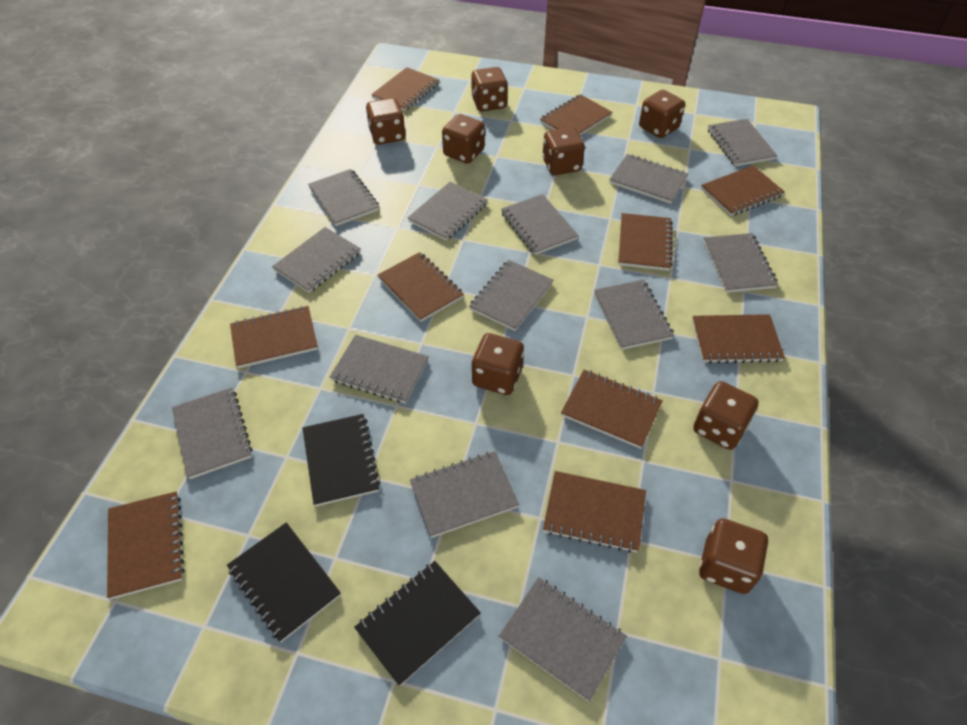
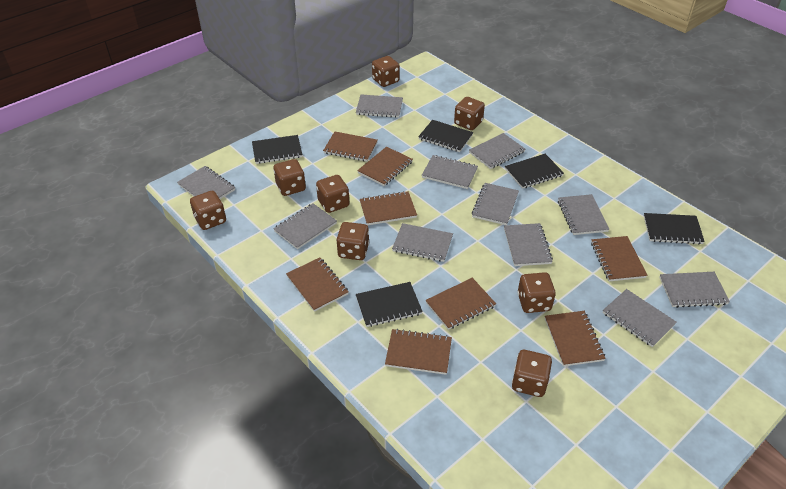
black notebook: [227,522,341,642] [303,414,380,507] [354,561,481,686] = 3 -> [252,135,302,164] [356,282,423,327] [418,120,473,152] [505,154,564,189] [644,213,705,244] = 5
brown notebook: [107,491,185,599] [230,306,318,369] [371,67,439,111] [377,252,464,322] [540,94,612,135] [543,471,646,553] [561,369,663,449] [618,213,673,271] [692,314,785,363] [701,165,785,216] = 10 -> [286,258,349,312] [323,132,378,162] [357,147,413,186] [360,191,417,225] [385,329,452,375] [426,278,496,330] [545,311,606,366] [591,236,647,281] = 8
grey notebook: [172,388,253,479] [272,227,361,293] [308,169,379,226] [330,335,429,404] [407,181,488,241] [410,451,519,538] [469,260,553,331] [499,577,627,701] [501,194,579,255] [594,280,674,350] [609,154,688,204] [703,233,778,293] [707,119,777,167] = 13 -> [177,166,235,199] [273,203,337,249] [356,94,403,118] [392,223,453,262] [422,155,478,189] [469,133,525,169] [472,183,519,225] [504,223,553,266] [558,194,609,235] [603,289,677,347] [659,272,730,308] = 11

